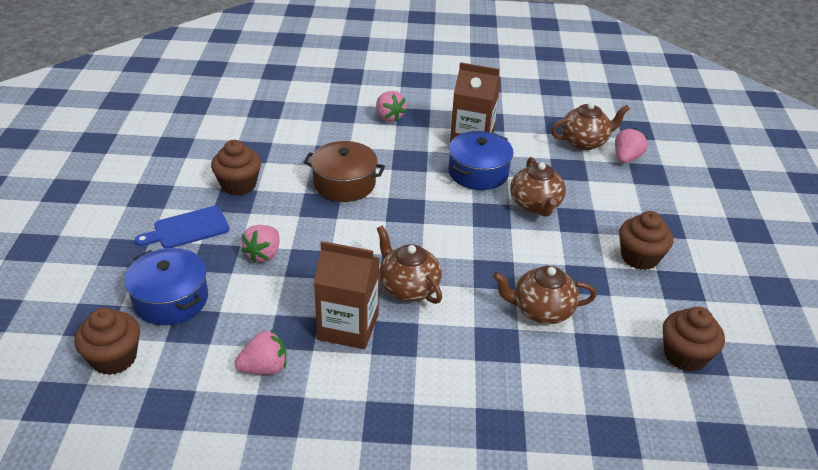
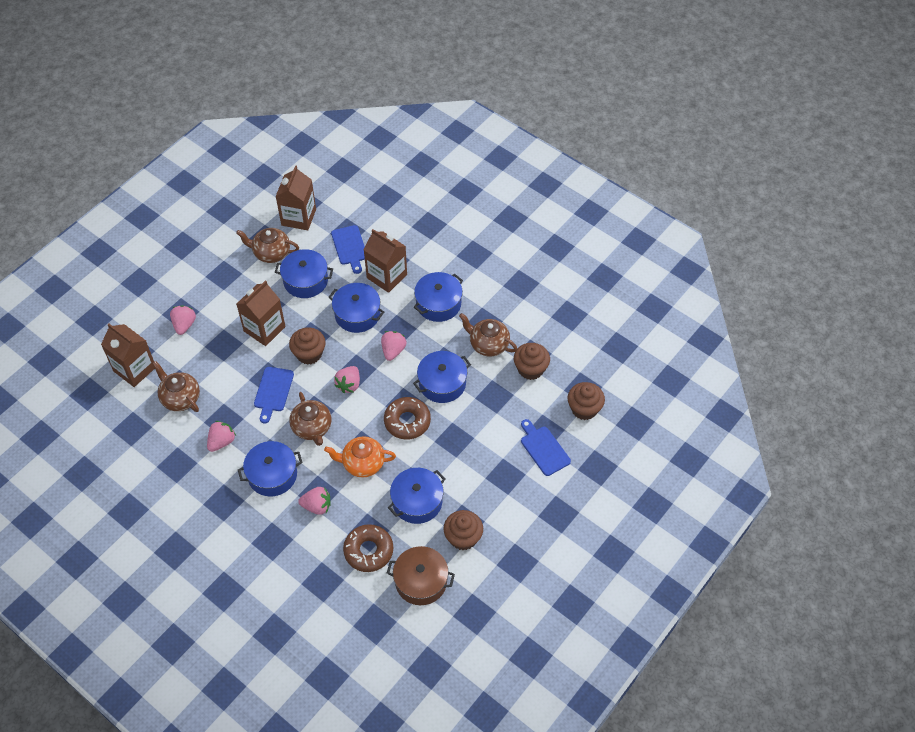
blue cutting board: [135,206,230,248] = 1 -> [254,367,294,423] [331,225,365,274] [521,419,571,476] = 3
blue pot: [125,248,208,325] [448,131,513,190] = 2 -> [238,441,303,497] [275,249,333,298] [329,283,384,333] [388,468,445,524] [413,351,471,403] [414,272,463,322] = 6
brown carton: [314,241,379,349] [450,62,500,142] = 2 -> [101,323,155,387] [236,280,286,346] [275,166,316,230] [364,229,407,293] = 4
brown donut: none = 0 -> [343,524,393,572] [384,397,431,440] = 2
orange teapot: none = 0 -> [324,436,396,478] = 1
pink strawberry: [235,329,286,375] [241,225,279,263] [376,91,407,122] [615,128,648,163] = 4 -> [170,305,196,335] [207,421,236,452] [298,487,331,515] [334,366,360,393] [381,331,406,361] = 5

